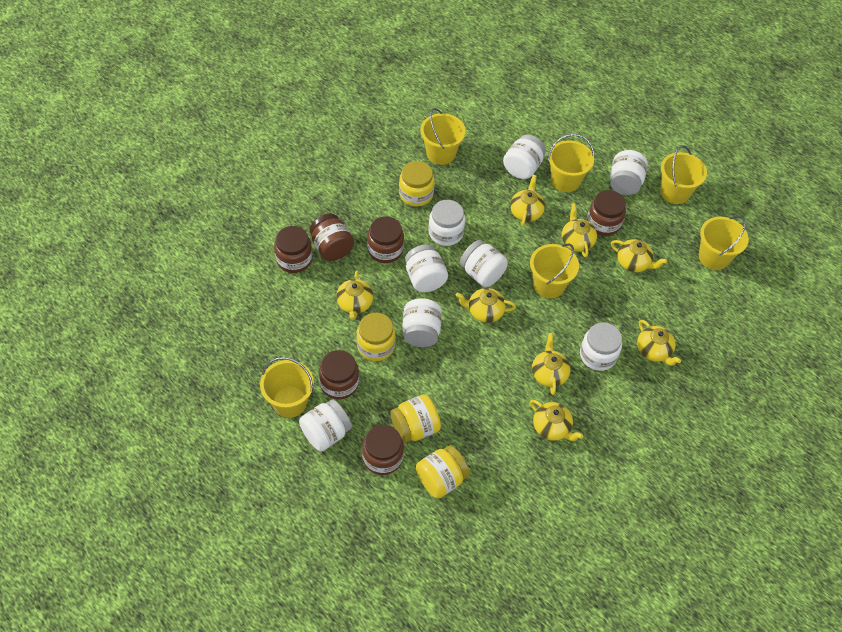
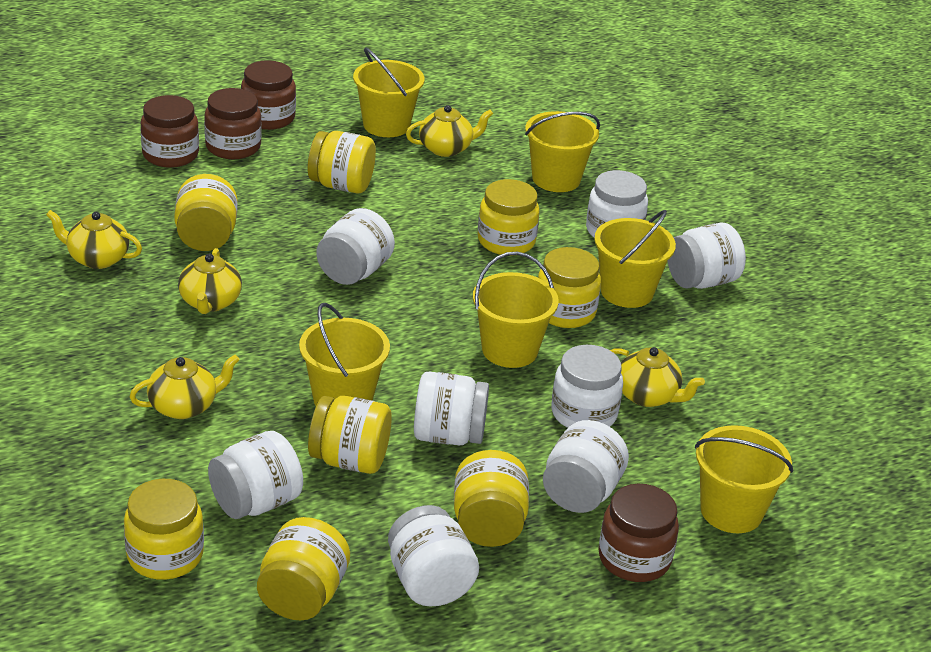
brown jar: [274,226,313,273] [310,214,354,261] [319,350,359,399] [362,425,404,475] [367,216,404,263] [587,190,626,236] = 6 -> [141,95,199,168] [204,88,262,159] [241,60,296,130] [598,484,679,582] = 4
yellow jar: [356,313,396,361] [390,394,441,443] [399,161,435,206] [416,445,470,499] = 4 -> [124,479,204,580] [174,174,238,251] [257,517,350,621] [308,131,376,194] [308,396,392,474] [454,450,529,547] [478,179,540,256] [538,247,601,328] = 8
yellow teapot: [336,270,373,320] [456,288,516,323] [510,175,545,227] [530,400,583,441] [532,333,570,395] [562,203,597,257] [611,239,667,272] [637,320,681,366] = 8 -> [46,210,142,269] [129,355,240,419] [178,248,242,314] [406,105,493,157] [610,347,705,407] = 5

